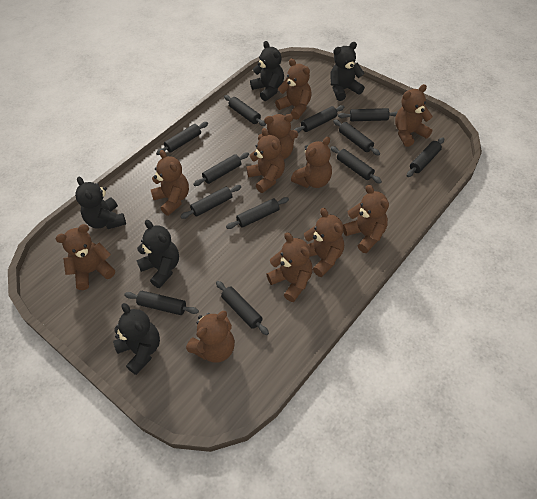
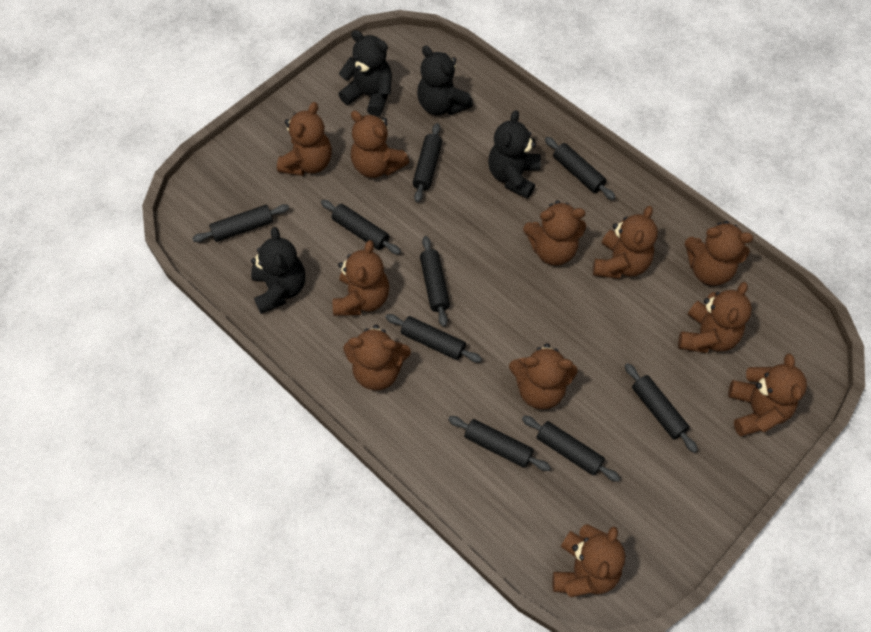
black rolling pin: [124,291,199,315] [156,122,208,155] [180,185,241,219] [193,152,249,186] [216,281,269,335] [224,95,266,126] [226,197,289,229] [294,105,344,133] [331,146,382,183] [333,119,380,156] [338,108,398,121] [407,138,444,177] = 12 -> [192,204,290,242] [321,200,401,255] [385,314,482,362] [413,123,442,203] [420,236,450,327] [448,416,551,471] [522,415,620,482] [545,137,616,200] [625,363,698,453] = 9
black teddy bear: [75,177,126,229] [113,303,160,375] [136,220,179,288] [250,41,284,101] [330,42,365,101] = 5 -> [251,227,305,314] [338,30,392,117] [417,45,473,115] [488,110,541,199] = 4

